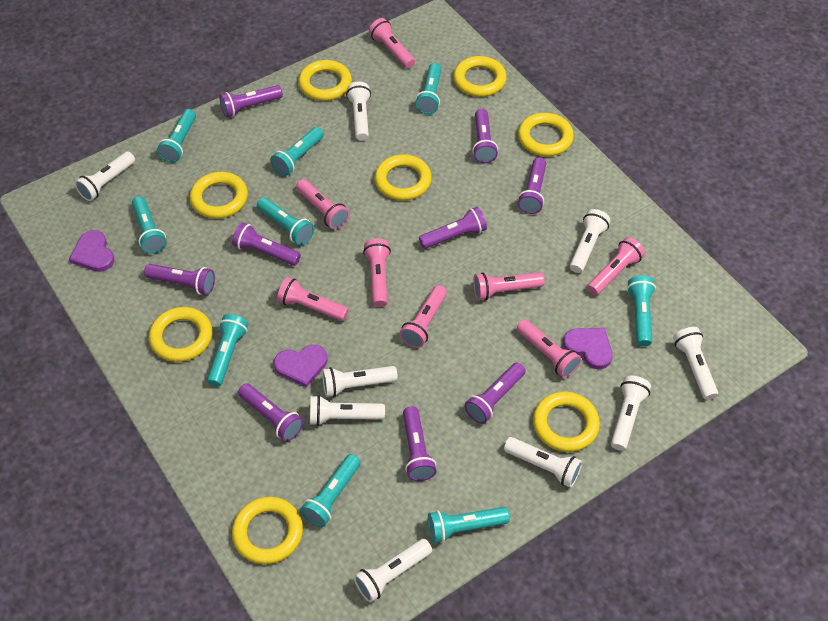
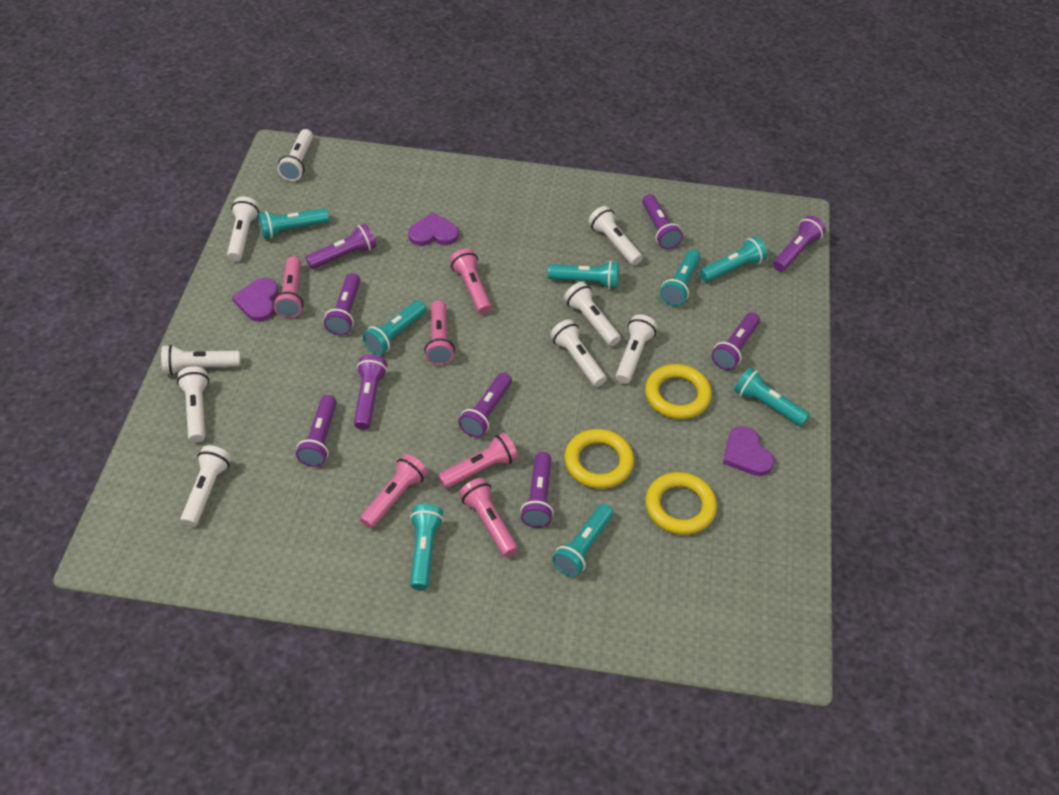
pink flashlight: [277,277,349,321] [296,179,349,229] [363,238,391,307] [369,18,415,68] [399,285,447,348] [473,272,545,301] [517,319,581,378] [587,237,645,296] = 8 -> [273,256,303,318] [360,454,428,529] [425,300,455,365] [438,433,518,489] [450,248,492,314] [459,478,518,557] = 6
turquoise flashlight: [132,196,167,254] [157,109,196,163] [207,314,248,387] [257,197,314,245] [270,127,324,176] [300,454,361,527] [415,63,441,114] [428,507,510,543] [627,276,656,346] = 9 -> [258,208,329,239] [363,300,426,355] [410,504,444,590] [548,261,619,289] [552,504,613,577] [660,249,701,306] [700,236,767,282] [734,367,810,426] = 8
yellow ring: [149,307,212,362] [190,172,248,219] [232,497,303,564] [298,60,352,101] [374,154,432,200] [453,56,507,97] [518,113,574,156] [533,392,600,452] = 8 -> [564,429,634,489] [645,364,712,419] [645,472,717,535] = 3

